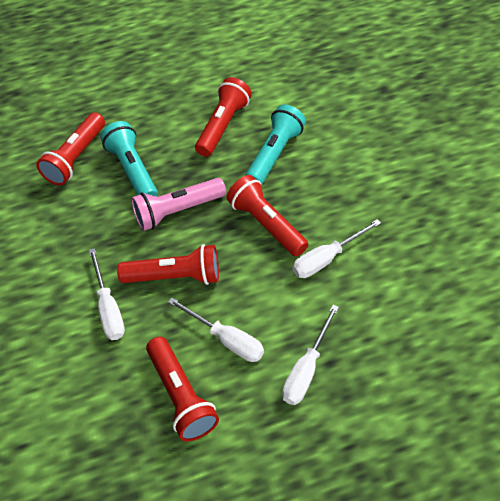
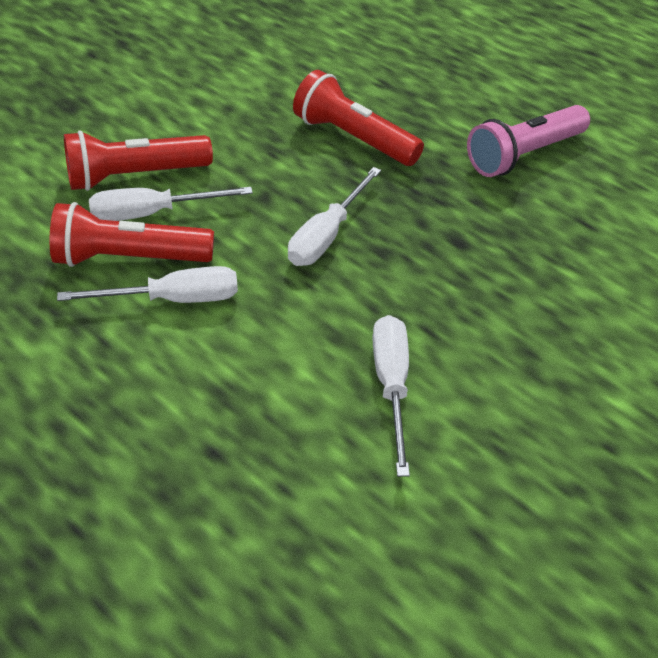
red flashlight: [36,112,105,185] [117,244,219,285] [146,337,219,441] [195,77,252,157] [227,175,308,257] = 5 -> [50,202,214,267] [64,130,213,191] [293,70,424,166] = 3
turquoise flashlight: [100,121,158,196] [246,104,306,185] = 2 -> none = 0

